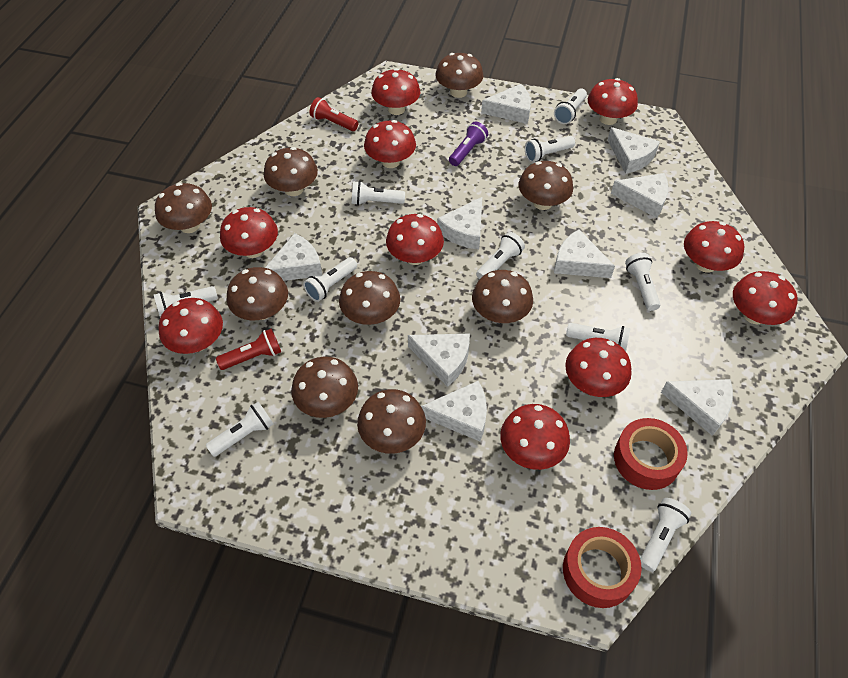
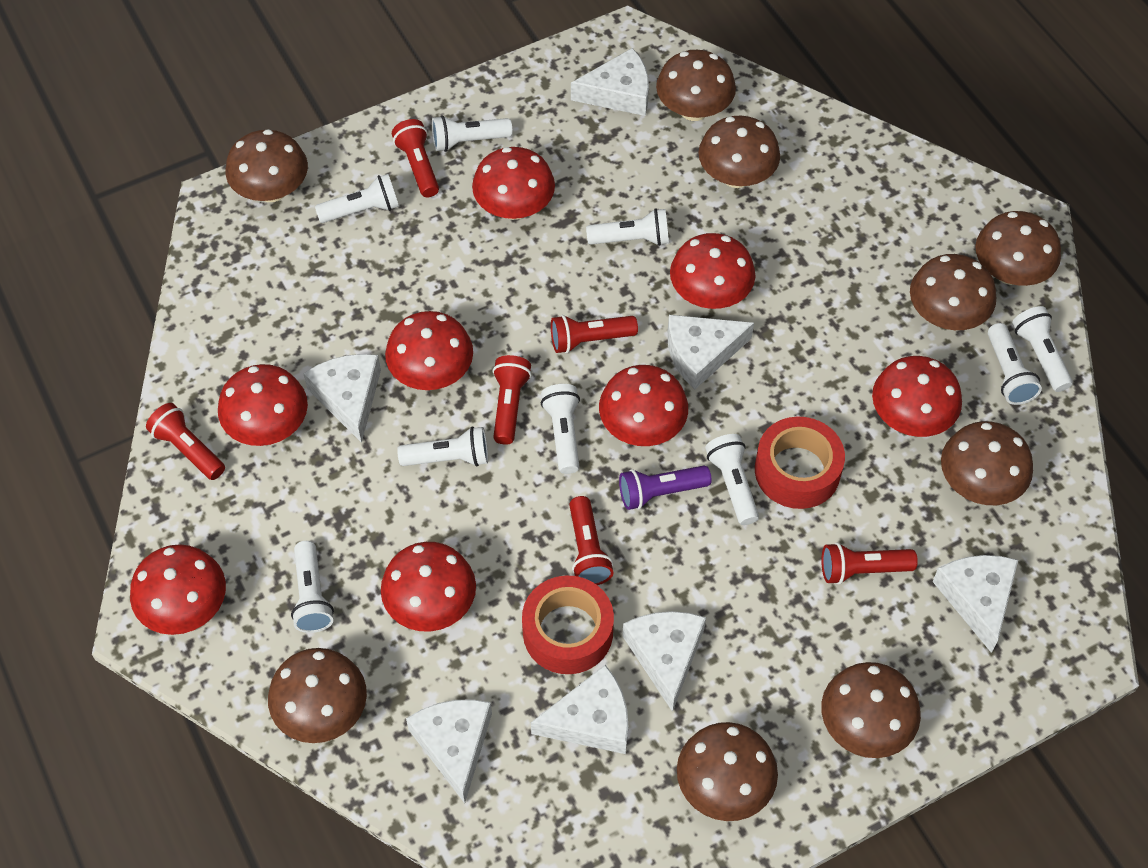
red flashlight: [216,329,281,370] [309,97,358,131] = 2 -> [146,403,225,480] [392,119,439,197] [493,355,532,445] [551,315,638,353] [569,496,614,585] [821,542,918,584] = 6
red mushroom: [158,298,223,354] [220,207,278,258] [364,120,416,168] [371,68,420,115] [386,214,444,265] [500,404,570,470] [565,338,632,397] [588,78,638,125] [684,221,744,273] [733,271,798,325] = 10 -> [130,544,226,635] [218,364,308,446] [381,542,476,632] [385,311,473,390] [472,147,555,220] [599,365,688,446] [670,233,755,309] [872,356,962,437] = 8
white cheese: [265,233,322,281] [408,334,470,387] [421,381,487,441] [437,197,482,249] [481,84,531,124] [554,229,615,278] [608,127,660,174] [611,173,669,218] [661,379,733,436] = 9 -> [303,354,381,443] [406,699,492,803] [531,665,628,754] [571,48,649,116] [622,611,706,712] [668,315,754,389] [932,555,1018,653] = 7
white flashlight: [154,286,218,317] [206,402,274,457] [303,257,357,302] [352,181,405,205] [476,232,525,279] [525,136,575,162] [554,88,587,124] [566,323,631,351] [625,253,661,311] [640,498,691,572] = 10 -> [291,541,334,633] [315,174,399,223] [397,427,488,466] [432,115,512,152] [541,384,580,474] [586,208,669,246] [705,434,759,525] [988,323,1042,405] [1012,306,1073,392] = 9

